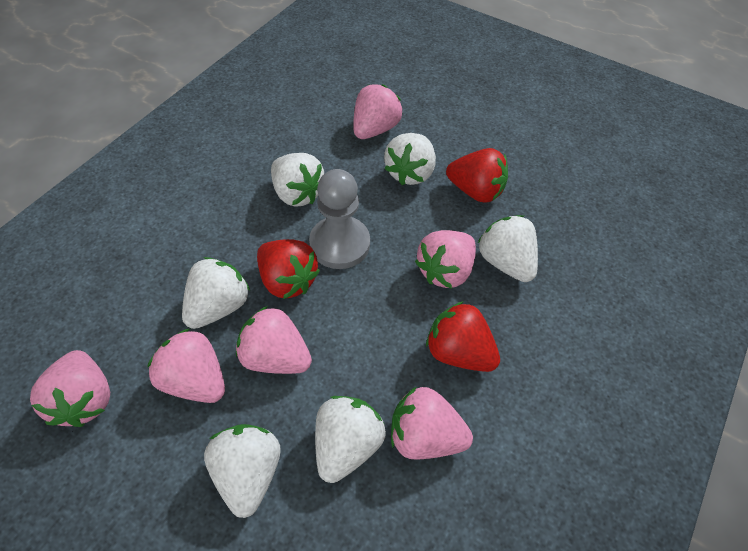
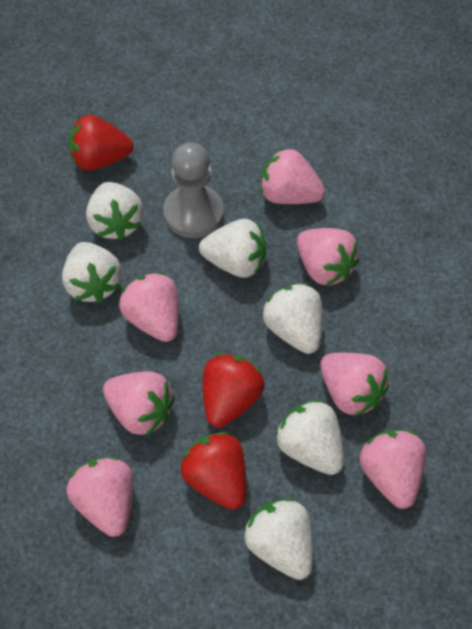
pink strawberry: [30,350,110,427] [147,329,225,403] [236,306,312,374] [353,84,402,139] [391,386,473,460] [415,230,476,289] = 6 -> [67,457,133,537] [103,371,175,436] [119,272,179,342] [260,148,325,204] [297,228,359,286] [320,353,389,417] [359,430,426,509] = 7

